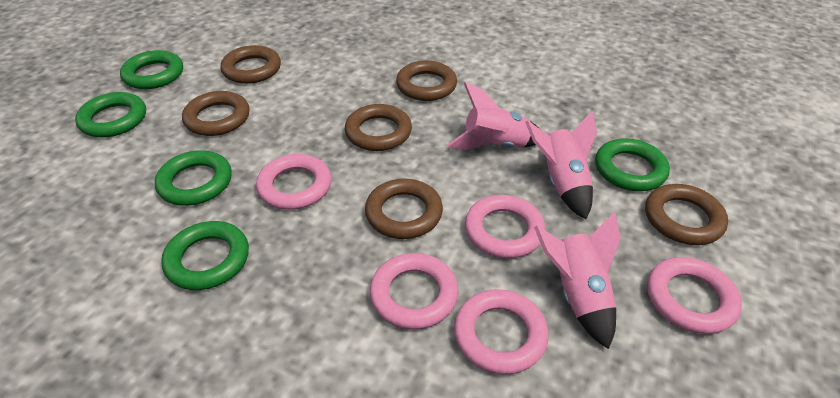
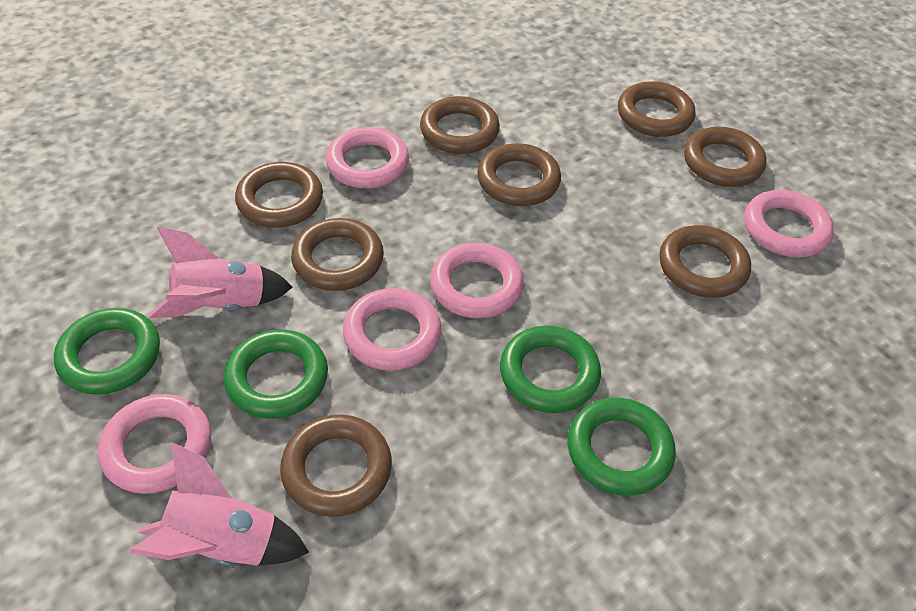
brown ring: [182,91,250,136] [221,45,281,84] [345,104,412,151] [365,179,443,239] [396,61,457,101] [645,184,728,245] = 6 -> [235,162,323,228] [280,415,392,517] [291,218,384,291] [420,96,500,154] [477,143,561,206] [618,81,695,137] [659,225,751,298] [684,127,767,187] = 8
green ring: [75,92,146,138] [120,50,183,89] [155,150,232,206] [161,221,249,290] [595,138,670,191] = 5 -> [54,308,160,395] [224,330,328,419] [500,326,601,413] [567,397,676,496] = 4
pink rocket: [446,82,540,150] [525,111,597,219] [534,212,621,349] = 3 -> [129,442,309,566] [149,227,293,318] = 2

